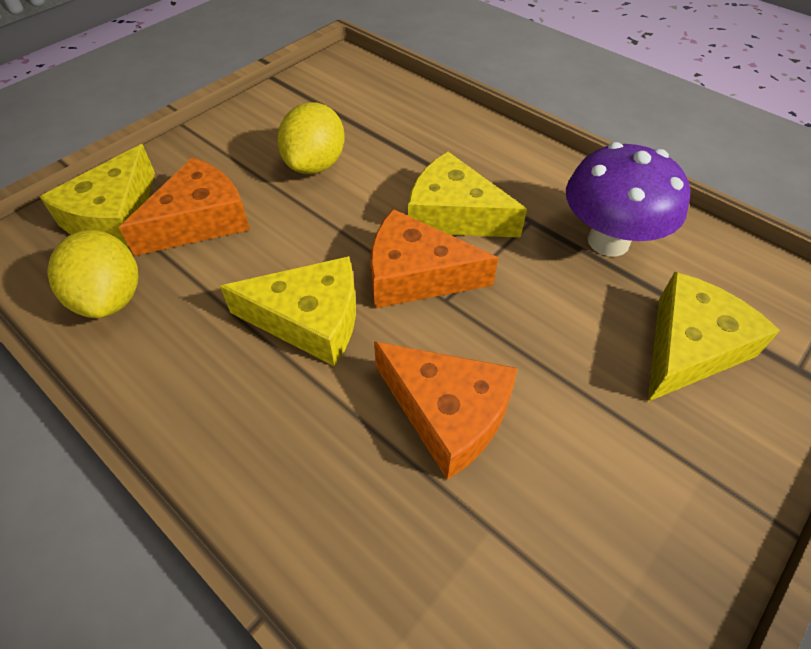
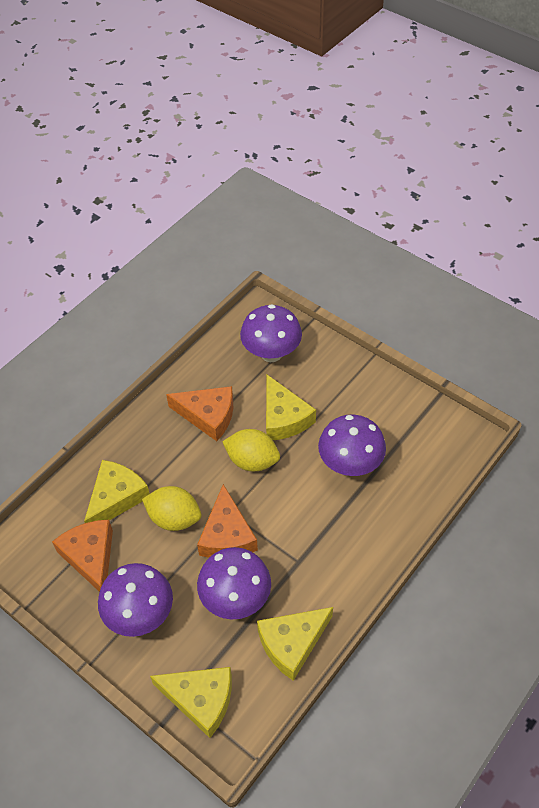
purple mushroom: [566,142,690,257] = 1 -> [98,563,173,637] [197,547,271,619] [240,304,302,362] [318,415,386,476] = 4

